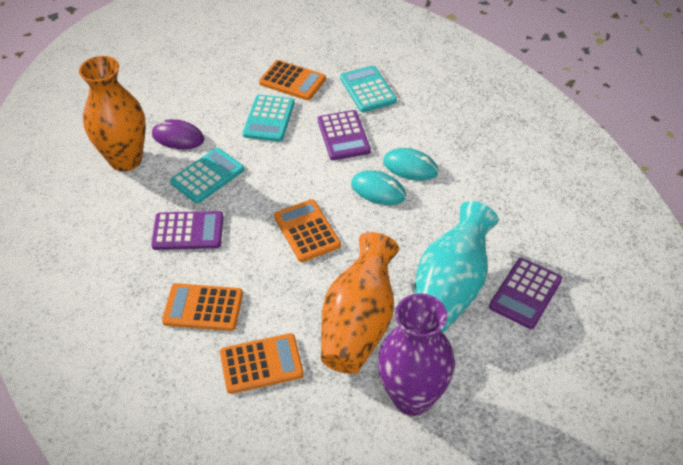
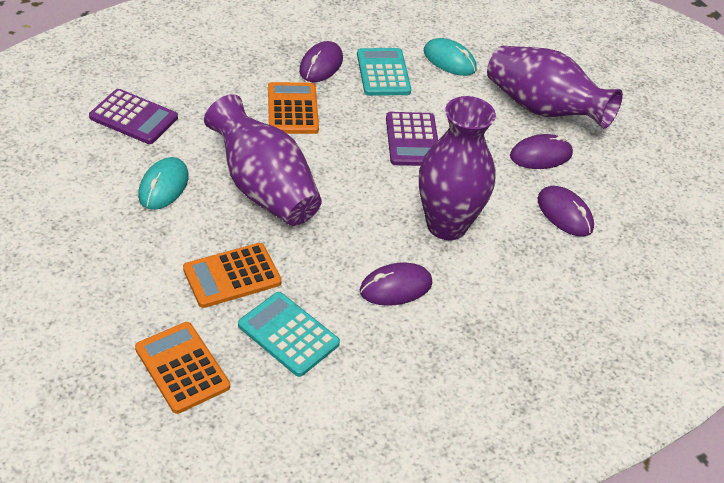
orange calculator: [162,283,243,331] [220,333,304,394] [259,60,326,100] [274,199,341,262] = 4 -> [135,322,230,414] [183,243,282,308] [268,82,319,134] = 3
orange vase: [79,56,146,171] [321,232,399,374] = 2 -> none = 0
purple calculator: [151,211,223,250] [318,110,371,160] [489,258,562,329] = 3 -> [89,89,178,144] [386,112,438,166] = 2
purple mouse: [152,119,204,149] = 1 -> [299,41,343,82] [359,262,433,306] [510,134,573,169] [537,186,594,237] = 4
purple vase: [378,293,455,416] = 1 -> [204,94,322,226] [419,96,496,240] [487,46,623,129] = 3
turquoise calculator: [170,148,244,204] [242,95,295,142] [340,65,397,112] = 3 -> [238,292,340,377] [357,48,411,96] = 2
turquoise vase: [414,201,499,332] = 1 -> none = 0

